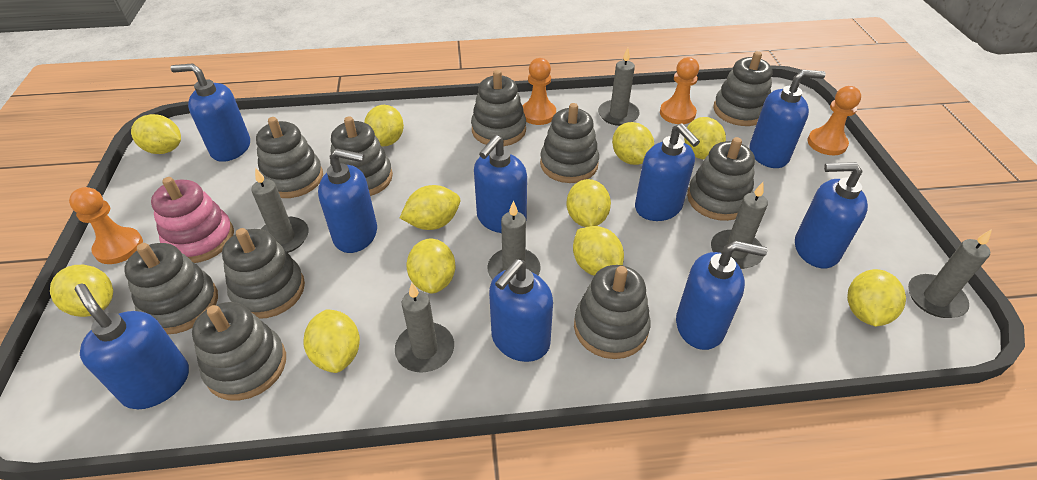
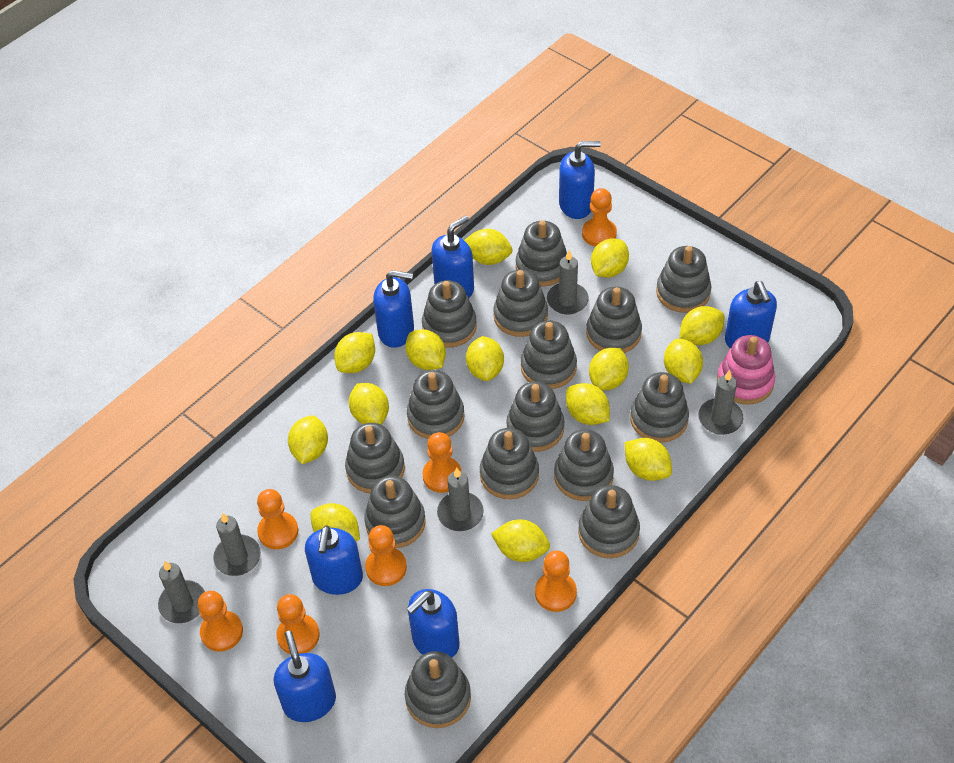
blue soap dispenser: [75,283,189,409] [170,63,250,162] [318,149,377,253] [474,135,527,233] [489,259,553,362] [635,123,700,221] [676,241,767,350] [749,70,826,168] [795,162,868,268] = 9 -> [274,631,336,722] [305,525,363,595] [373,270,414,348] [407,589,460,658] [431,215,474,298] [559,141,601,219] [725,281,777,349] = 7
grey candle: [251,168,309,253] [395,283,454,373] [487,201,541,280] [598,48,640,126] [711,182,768,269] [908,229,992,318] = 6 -> [158,561,205,623] [213,513,261,576] [437,468,484,531] [547,250,589,315] [698,370,743,435] = 5
grey stacking toy: [124,243,218,334] [192,302,286,401] [222,228,305,319] [256,117,323,198] [330,116,393,196] [471,70,526,146] [540,103,599,183] [574,265,651,359] [687,137,755,221] [713,51,773,126] = 10 -> [345,423,405,493] [364,476,426,548] [405,651,471,728] [407,370,465,439] [422,280,477,348] [480,428,539,499] [493,270,548,337] [506,381,564,452] [516,220,567,287] [521,321,577,389] [554,429,614,501] [578,485,640,558] [586,287,642,353] [630,372,689,443] [656,246,712,313] = 15
orange pawn: [69,187,143,264] [522,58,556,125] [660,57,699,124] [807,86,861,155] = 4 -> [198,591,243,652] [257,489,298,549] [276,594,320,654] [365,525,407,586] [422,432,462,493] [535,550,577,612] [582,188,617,247] = 7
yellow lemon: [50,265,113,317] [131,114,181,154] [303,309,360,373] [364,105,404,146] [400,185,460,230] [406,239,455,294] [566,179,611,227] [573,226,624,276] [612,122,655,165] [684,117,726,160] [847,269,906,327] = 11 -> [288,415,328,464] [311,503,360,541] [334,332,375,373] [349,383,389,424] [405,329,446,370] [464,229,513,265] [466,336,504,381] [491,520,550,562] [566,383,610,425] [589,348,629,390] [591,238,629,278] [625,438,672,481] [664,339,703,384] [679,306,724,345] = 14

